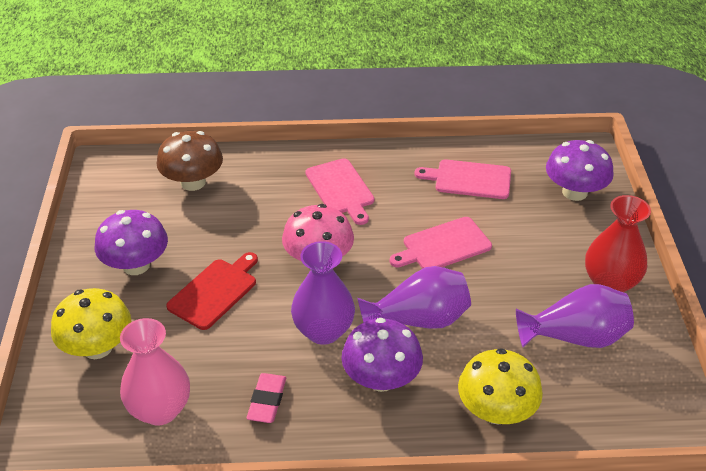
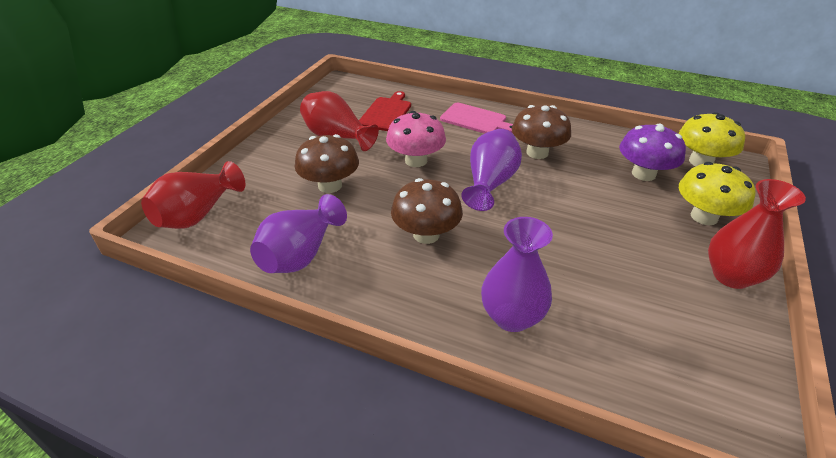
brown mushroom: [156,131,223,191] = 1 -> [295,134,359,193] [391,178,463,244] [512,105,571,159] = 3
pink cutting board: [305,158,374,225] [390,217,492,269] [414,159,511,199] = 3 -> [440,103,513,134] = 1
pink eraser: [247,373,286,423] = 1 -> none = 0
pink vase: [120,318,190,425] = 1 -> none = 0
purple mushroom: [95,210,168,275] [341,318,423,392] [546,140,614,201] = 3 -> [619,124,686,181] = 1
red vase: [585,195,651,292] = 1 -> [141,161,245,229] [300,91,379,151] [708,179,806,289] = 3

